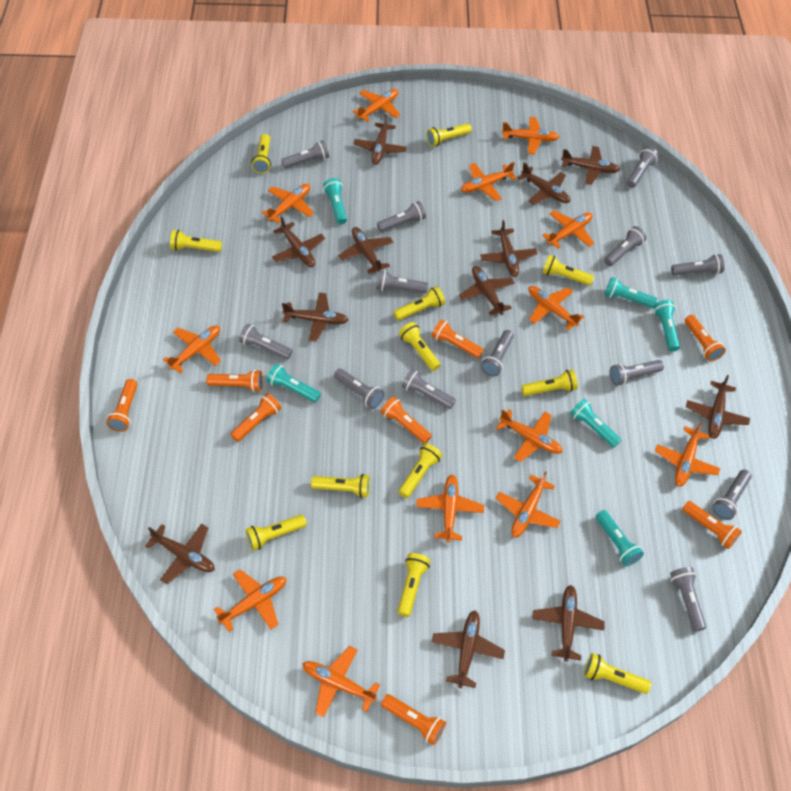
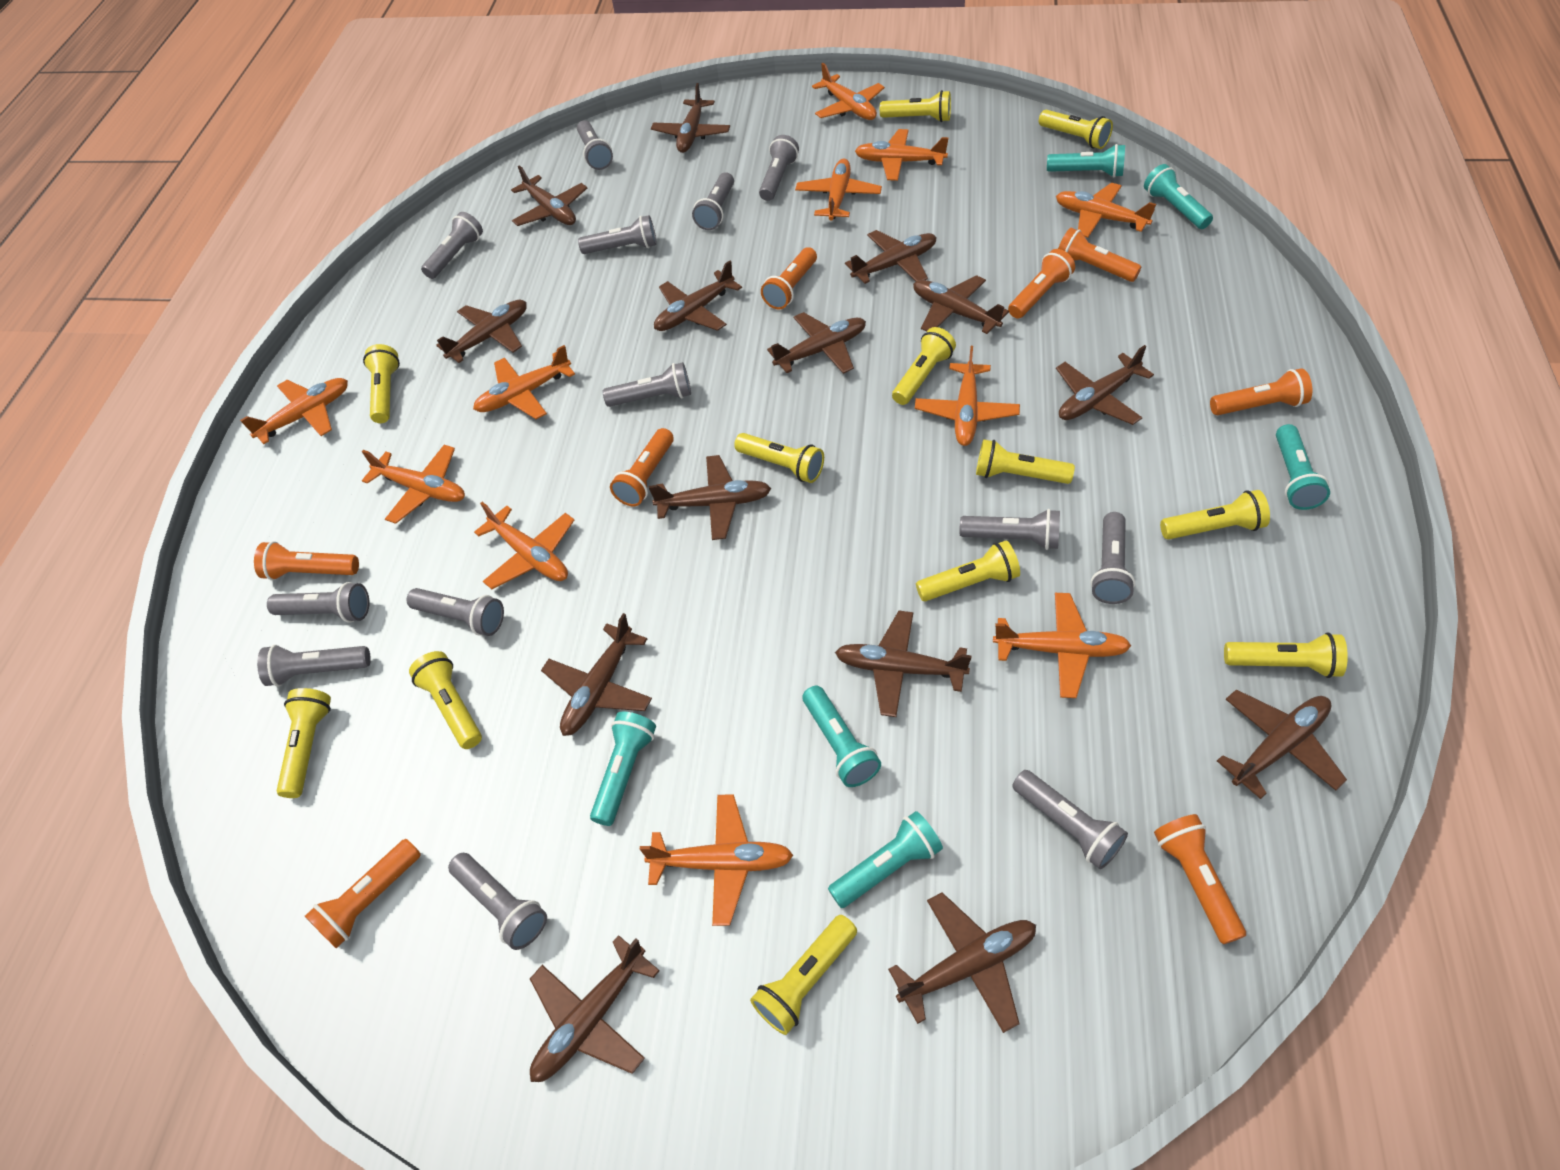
brown plane: [145,524,215,584] [272,216,325,267] [282,293,349,342] [338,227,393,274] [353,114,407,165] [432,610,505,688] [459,266,515,316] [480,220,538,277] [517,163,570,205] [532,585,605,662] [561,146,620,185] [686,375,750,439] = 12 -> [436,300,527,363] [511,165,587,226] [530,935,660,1082] [541,613,652,736] [649,455,771,540] [651,83,730,153] [654,261,742,331] [767,312,866,374] [835,611,972,717] [845,230,936,284] [888,892,1036,1033] [913,275,1009,334] [1056,345,1154,425] [1217,689,1347,799] = 14
orange plane: [163,325,221,374] [214,569,287,632] [262,184,314,224] [302,646,380,717] [353,89,400,122] [416,474,484,543] [461,162,517,201] [496,409,563,462] [496,471,561,538] [501,117,559,154] [528,286,584,330] [542,210,594,249] [655,422,720,487] = 13 -> [240,378,348,444] [361,445,465,524] [473,345,575,419] [474,502,574,589] [640,794,793,926] [795,158,882,220] [812,63,885,120] [855,129,949,181] [915,346,1020,446] [993,593,1131,698] [1056,183,1156,238] = 11

